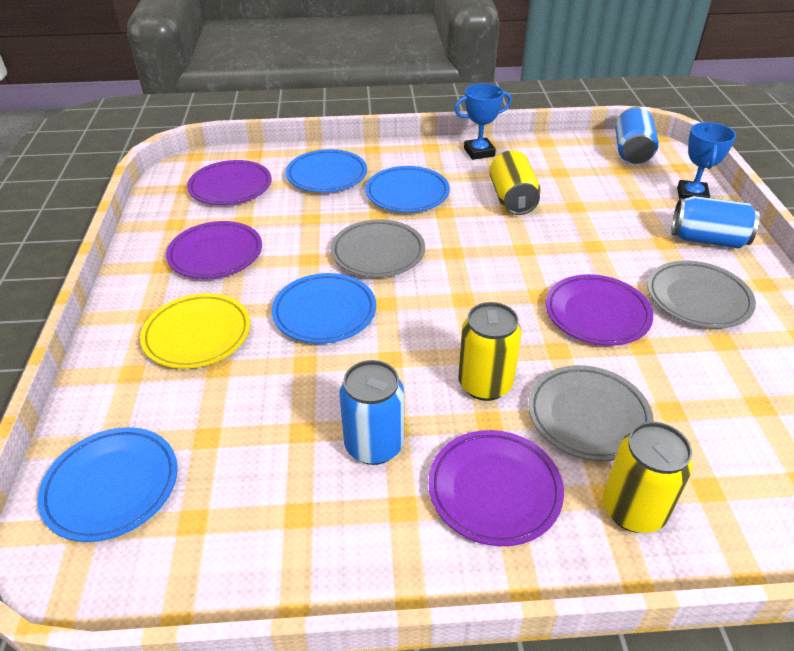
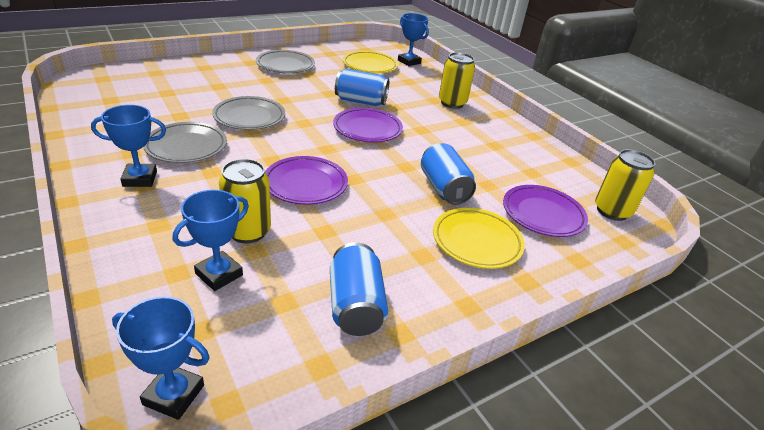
blue plate: [38,427,177,542] [272,273,376,344] [286,149,367,192] [365,166,450,212] = 4 -> none = 0
blue trophy: [454,83,512,160] [677,122,736,199] = 2 -> [91,105,166,187] [112,296,210,420] [173,190,249,291] [398,13,429,66] = 4
purple plate: [166,221,262,279] [187,160,272,205] [428,430,564,546] [546,274,653,346] = 4 -> [265,156,348,205] [333,108,403,142] [503,185,588,237] = 3
yellow plate: [140,293,251,369] = 1 -> [343,51,398,73] [433,208,525,269] = 2

